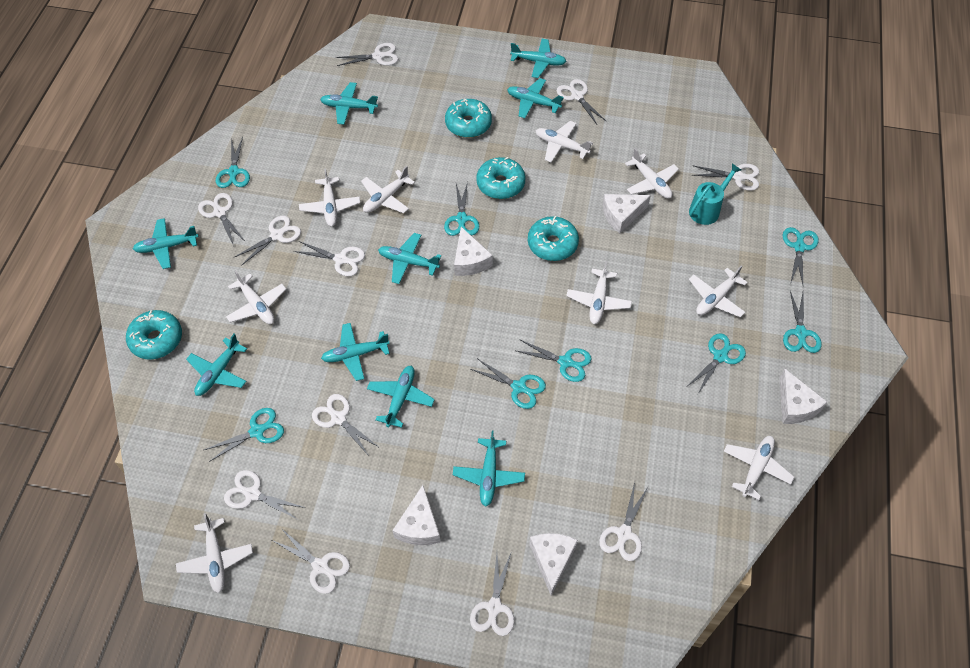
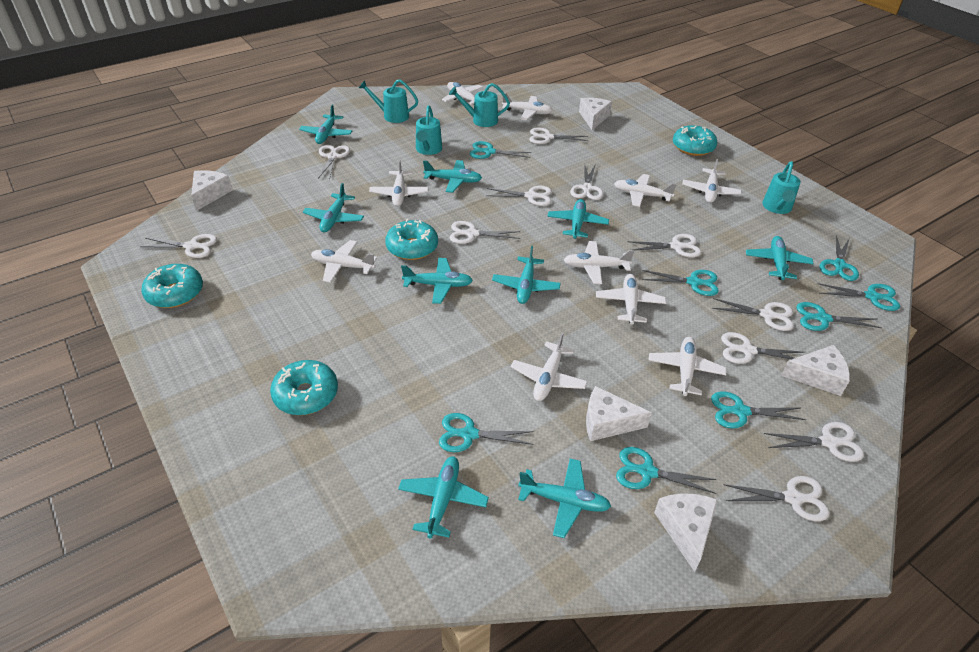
turquoise watering can: [689,164,741,225] = 1 -> [359,79,418,123] [416,105,442,155] [449,83,510,127] [762,161,800,214] = 4
white plane: [176,513,253,593] [226,270,286,324] [299,168,360,226] [361,166,415,213] [536,121,593,162] [566,261,632,324] [625,148,679,199] [689,265,748,317] [723,436,794,500] = 9 -> [311,240,377,283] [369,160,429,207] [442,82,483,105] [502,93,553,121] [511,333,588,401] [564,241,634,284] [596,274,666,325] [614,174,677,207] [648,337,726,396] [682,159,742,203] = 10

